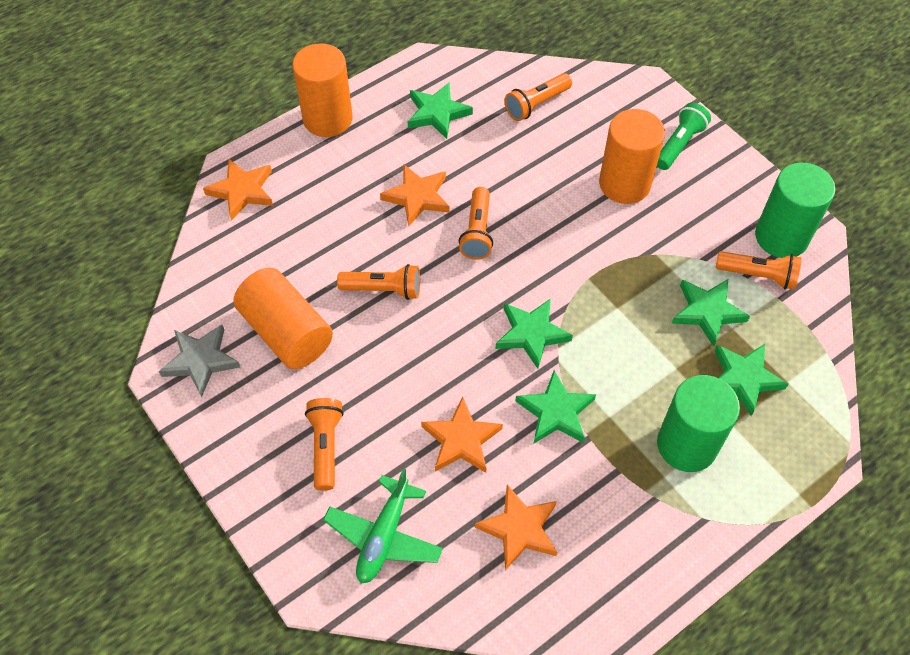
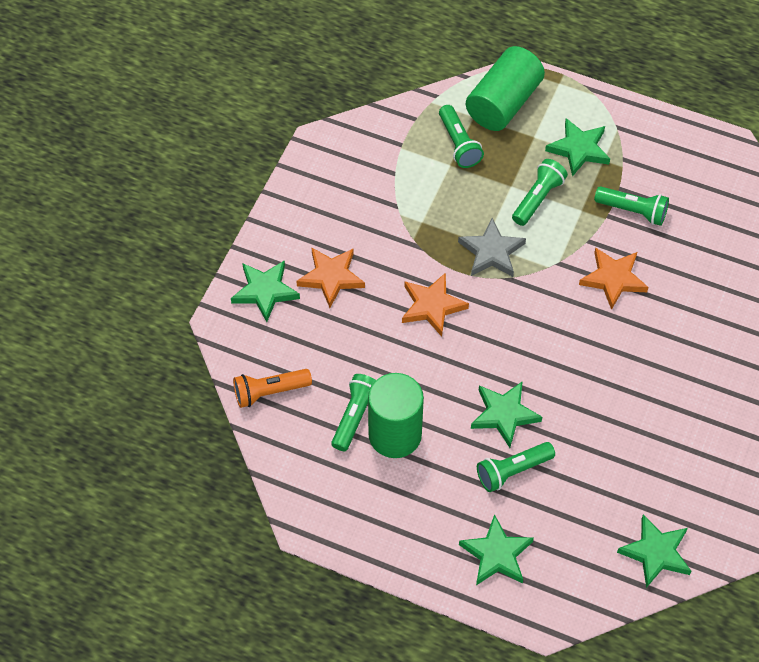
green flashlight: [657,103,711,170] = 1 -> [331,374,376,451] [439,105,484,168] [477,442,555,492] [512,159,568,226] [594,186,669,226] = 5
green plane: [323,468,443,584] = 1 -> none = 0
orange cylinder: [233,268,333,369] [292,43,353,137] [599,109,665,204] = 3 -> none = 0
orange flashlight: [305,398,344,491] [337,264,420,300] [459,187,493,260] [504,73,572,121] [715,251,802,290] = 5 -> [233,369,312,408] = 1
orange star: [203,159,273,221] [380,164,449,226] [421,397,503,473] [475,485,557,570] = 4 -> [296,247,365,308] [402,273,469,337] [579,247,649,310] = 3

